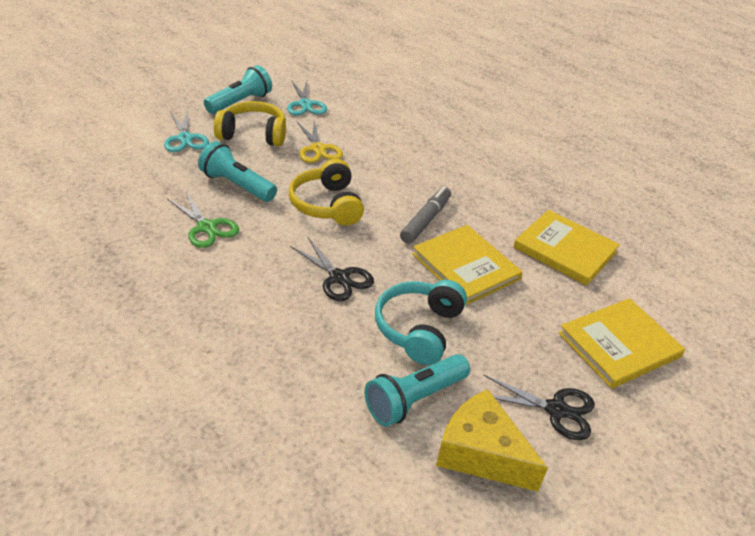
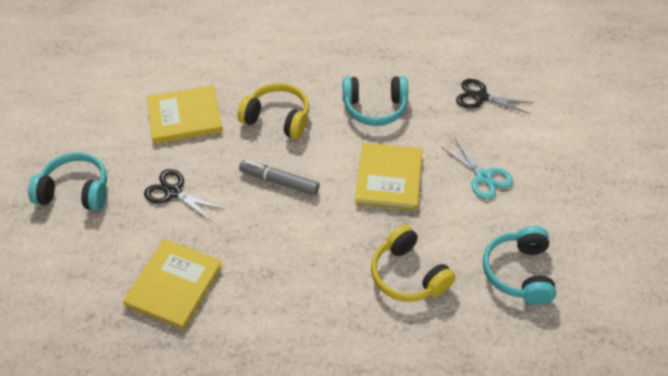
green scissors: [167,192,239,248] = 1 -> none = 0
turquoise flashlight: [198,141,277,202] [204,65,272,114] [364,354,470,427] = 3 -> none = 0
turquoise headphones: [375,280,467,365] = 1 -> [28,152,107,211] [343,76,408,126] [483,226,556,305] = 3
turquoise scissors: [164,110,209,152] [287,80,327,115] = 2 -> [441,139,513,200] = 1
yellow cheese: [436,389,548,492] = 1 -> none = 0
yellow scissors: [297,121,343,163] = 1 -> none = 0

